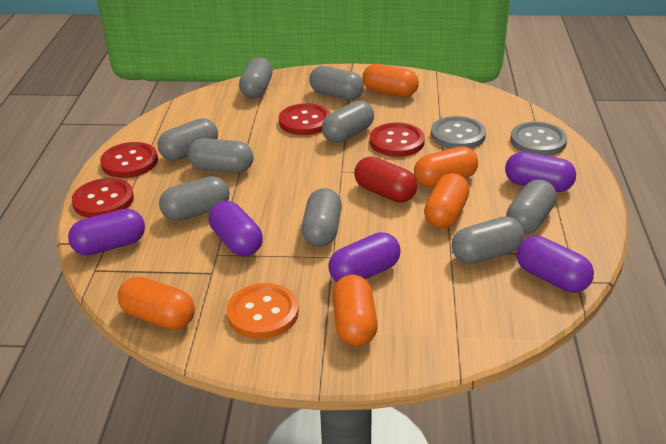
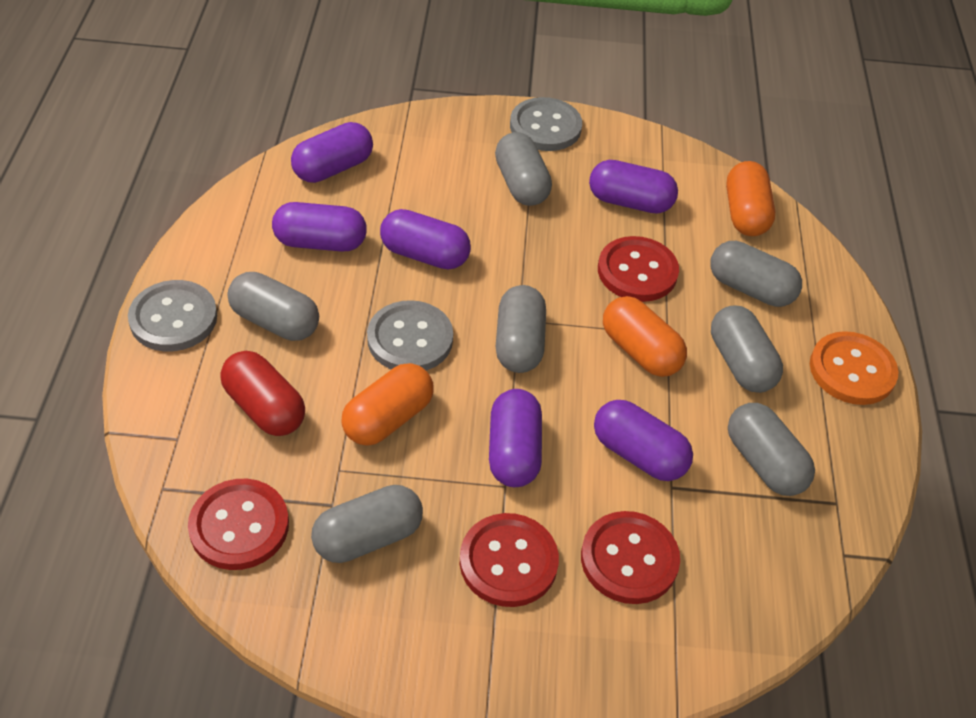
grey button: [431,116,486,149] [510,122,567,156] = 2 -> [128,280,217,351] [367,300,453,370] [510,97,582,151] = 3
grey capsule: [157,118,218,161] [159,176,230,221] [188,138,253,173] [239,57,273,99] [301,188,342,247] [309,66,364,100] [322,100,374,143] [452,216,525,264] [506,179,557,234] = 9 -> [228,272,319,341] [311,485,423,563] [495,132,552,206] [496,285,546,373] [710,241,802,307] [711,306,783,393] [728,403,815,496] = 7
orange capsule: [118,276,195,330] [332,275,378,346] [362,64,419,97] [414,146,478,188] [424,173,470,229] = 5 -> [341,363,434,446] [603,296,687,377] [726,161,775,236] = 3
purple capsule: [68,209,145,256] [209,201,263,257] [328,232,401,282] [505,152,576,192] [517,236,594,293] = 5 -> [272,202,367,252] [291,122,373,183] [380,209,471,269] [489,389,542,487] [589,160,678,214] [594,400,693,481] = 6

